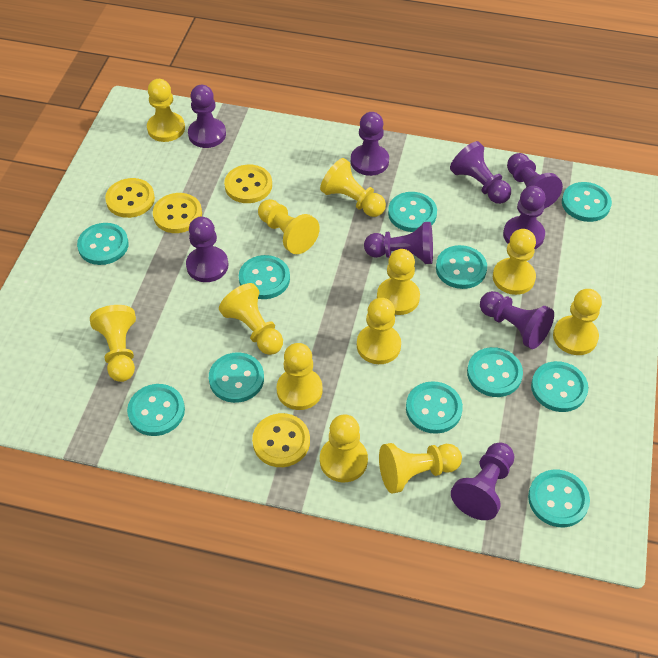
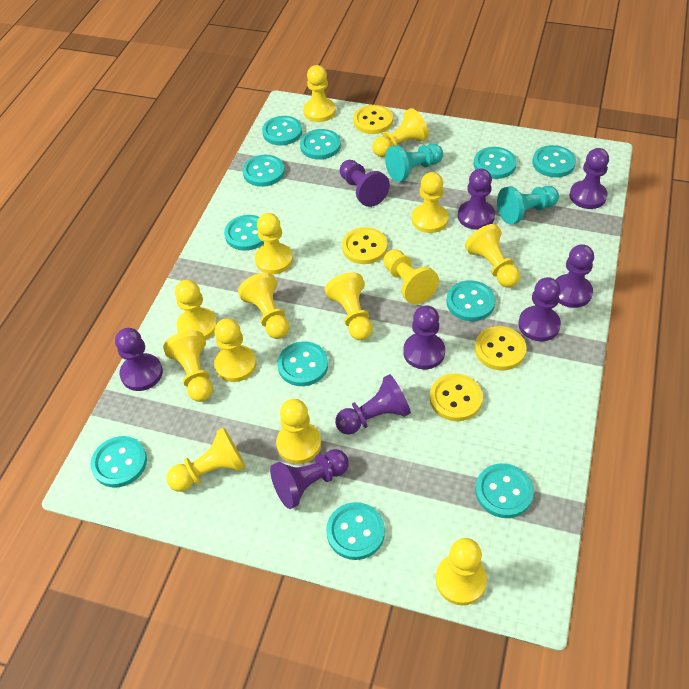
turquoise pawn: none = 0 -> [385,144,443,182] [497,186,559,224] = 2
yellow pawn: [90,305,136,382] [147,79,185,142] [219,283,283,355] [258,199,320,254] [277,343,322,410] [320,158,386,217] [320,414,368,482] [357,298,401,364] [377,249,420,315] [379,443,462,494] [493,229,536,295] [553,289,602,355] = 12 -> [163,330,213,402] [167,427,246,492] [175,280,217,340] [214,319,257,382] [238,272,290,339] [255,213,293,274] [276,399,321,464] [303,65,336,122] [325,272,373,340] [372,108,429,157] [383,249,439,304] [412,172,449,233] [436,538,487,605] [465,224,520,287] = 14

